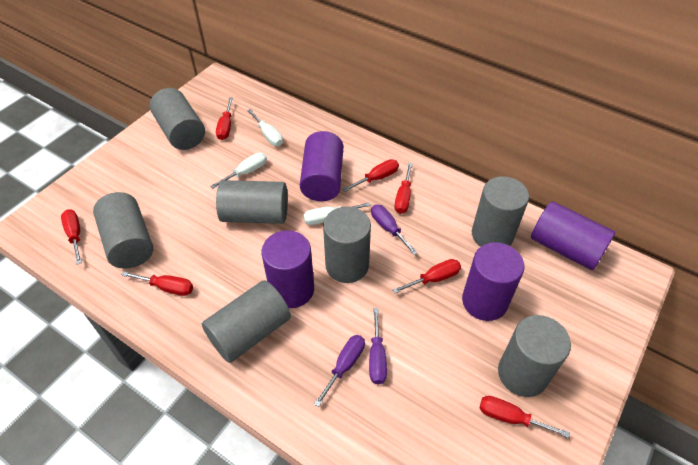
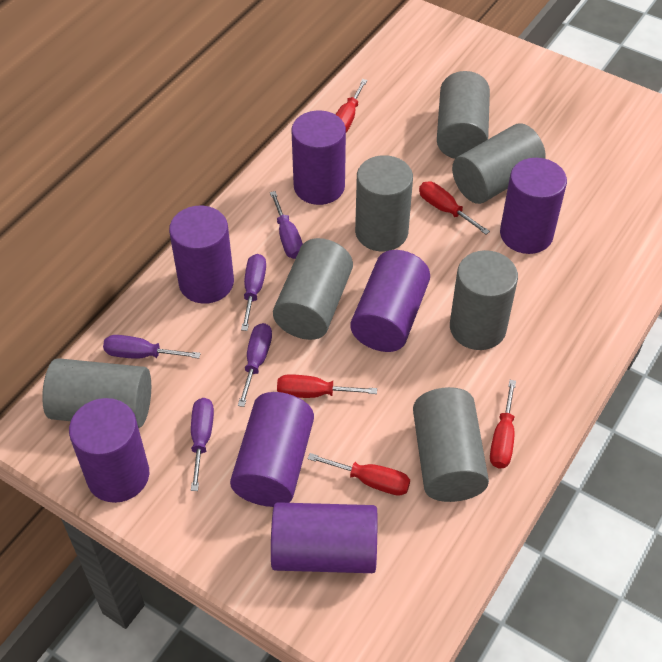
purple cylinder: [261,230,314,308] [300,131,343,201] [462,242,524,321] [531,201,615,270] = 4 -> [69,398,149,503] [169,206,234,304] [230,392,314,507] [271,502,377,573] [291,111,346,205] [350,250,430,352] [500,158,567,254] = 7
purple screwdriver: [314,335,365,407] [369,308,387,384] [371,205,418,255] = 3 -> [103,335,201,359] [191,398,214,491] [238,323,272,407] [241,254,266,331] [270,191,303,259] = 5
red screwdriver: [61,209,82,264] [121,271,193,296] [216,97,233,140] [343,159,399,192] [392,259,461,293] [394,163,413,214] [480,396,570,438] = 7 -> [277,374,377,398] [308,453,410,496] [335,79,367,132] [419,181,490,235] [490,380,516,469] = 5
white screwdriver: [210,153,267,189] [247,109,283,146] [303,202,371,225] = 3 -> none = 0

